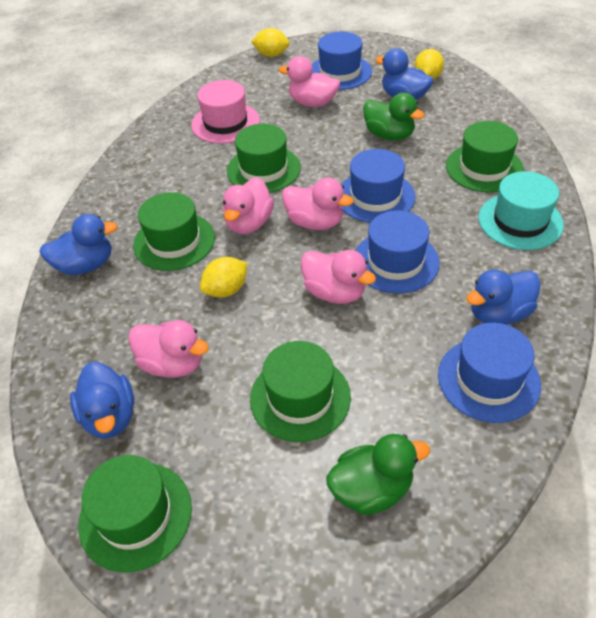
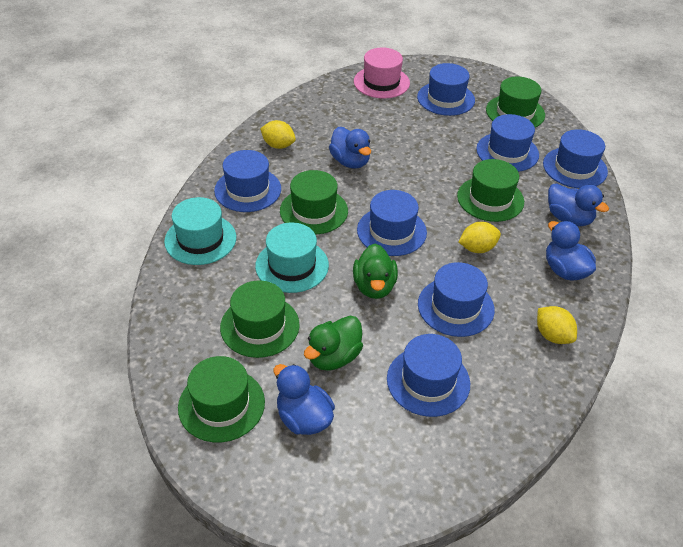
blue hat: [312,32,372,90] [341,149,416,223] [355,210,440,294] [438,323,541,423] = 4 -> [214,150,281,212] [357,190,427,256] [387,334,470,417] [417,63,475,116] [418,262,495,337] [476,114,539,172] [543,129,608,188] = 7
pink duck: [128,320,209,378] [223,177,274,234] [279,56,340,107] [282,178,354,230] [301,250,376,304] = 5 -> none = 0
turquoise hat: [479,171,564,250] = 1 -> [164,197,236,265] [255,223,329,293] = 2

